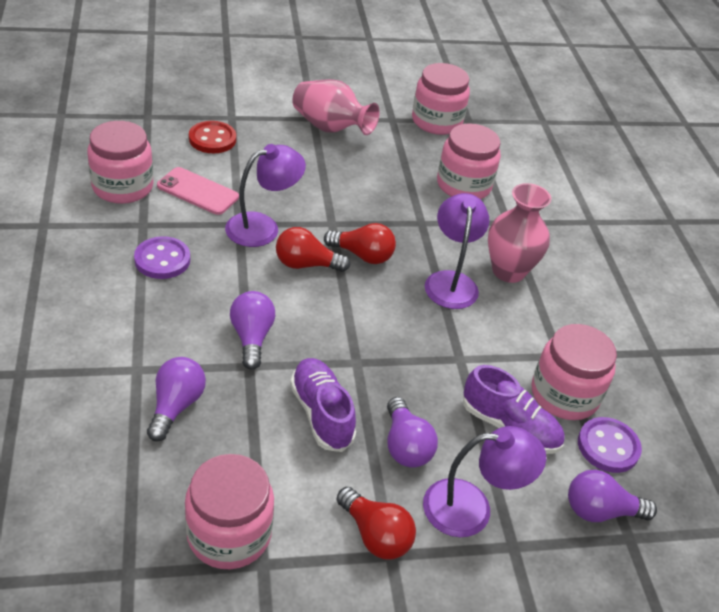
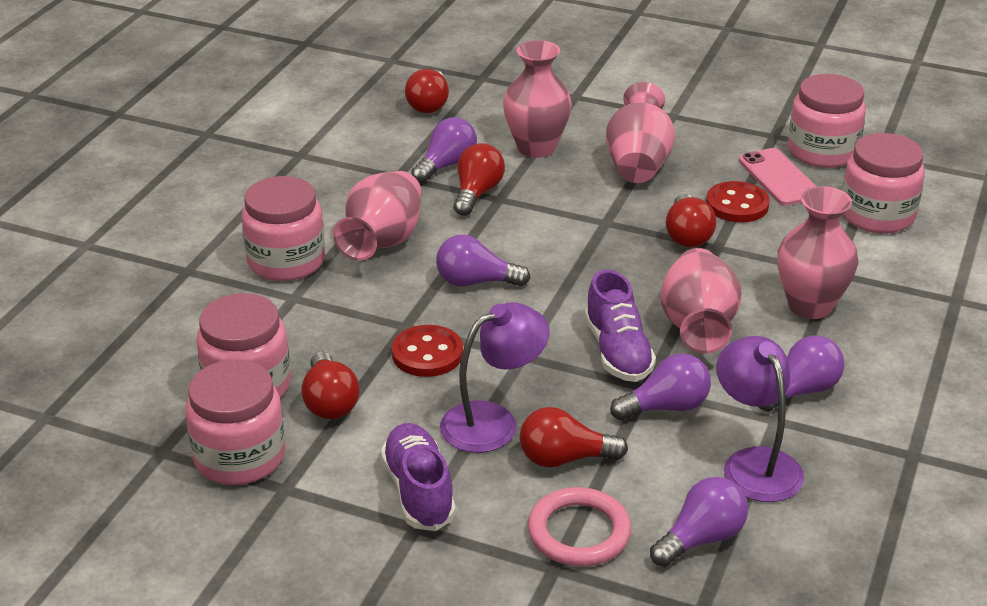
pink ring: none = 0 -> [528,487,631,566] = 1
pink vase: [292,79,380,135] [488,183,552,283] = 2 -> [333,171,422,260] [503,40,572,158] [606,82,675,183] [660,248,742,353] [777,186,858,319] = 5
purple button: [134,236,190,279] [578,417,642,473] = 2 -> none = 0
purple lamp: [225,144,306,247] [423,426,546,537] [425,193,489,309] = 3 -> [440,302,550,453] [716,336,804,502] = 2
purple light bulb: [147,357,206,442] [230,291,275,370] [387,397,438,468] [568,470,657,522] = 4 -> [411,117,477,183] [436,235,530,287] [610,353,711,421] [650,477,748,567] [759,335,844,412] = 5
red button: [189,121,236,153] = 1 -> [392,325,463,377] [706,181,770,222] = 2
red light bulb: [276,227,350,272] [324,223,396,264] [336,487,416,560] = 3 -> [301,352,360,419] [405,69,449,113] [454,143,505,216] [520,407,628,467] [666,194,716,247] = 5

